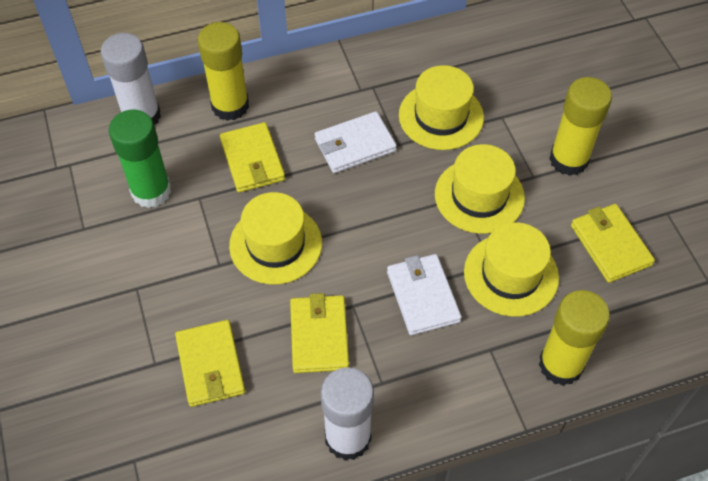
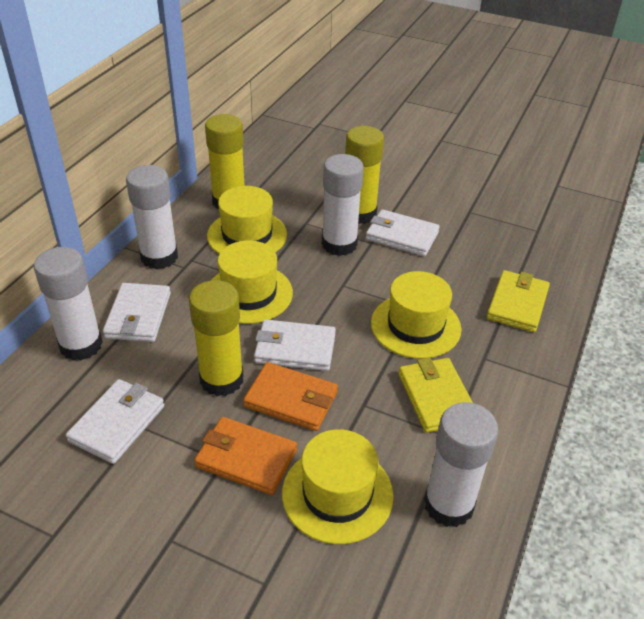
green glue stick: [109,110,171,208] = 1 -> none = 0
orange wallet: none = 0 -> [194,417,297,495] [243,362,338,431] = 2
white glue stick: [101,33,161,126] [321,367,374,461] = 2 -> [34,247,103,360] [126,165,178,269] [322,154,364,256] [424,402,499,527] = 4
white wallet: [315,111,397,173] [387,254,462,335] = 2 -> [66,379,164,464] [103,283,171,342] [254,319,336,371] [366,209,440,256] = 4
yellow wallet: [175,320,245,407] [220,122,285,192] [290,293,349,373] [571,204,655,283] = 4 -> [399,358,473,433] [487,270,550,332] = 2

